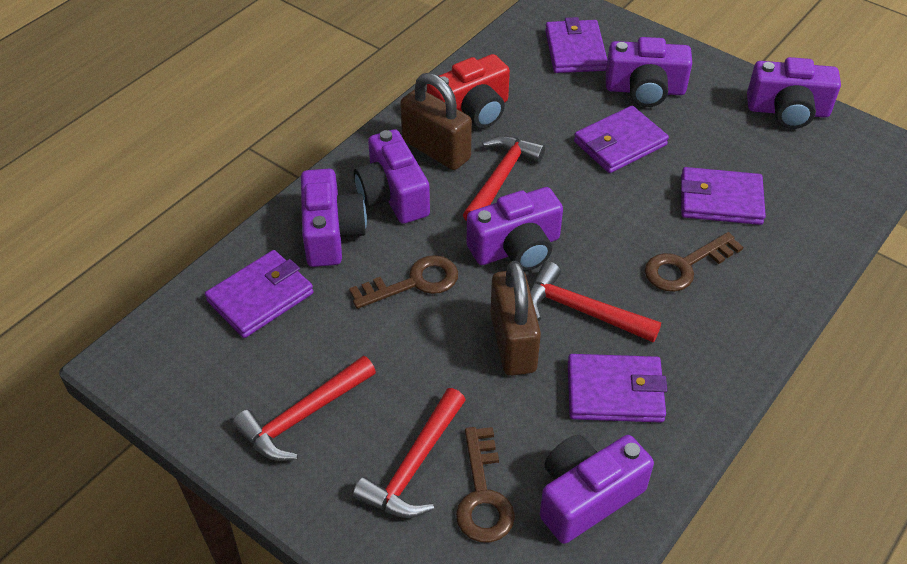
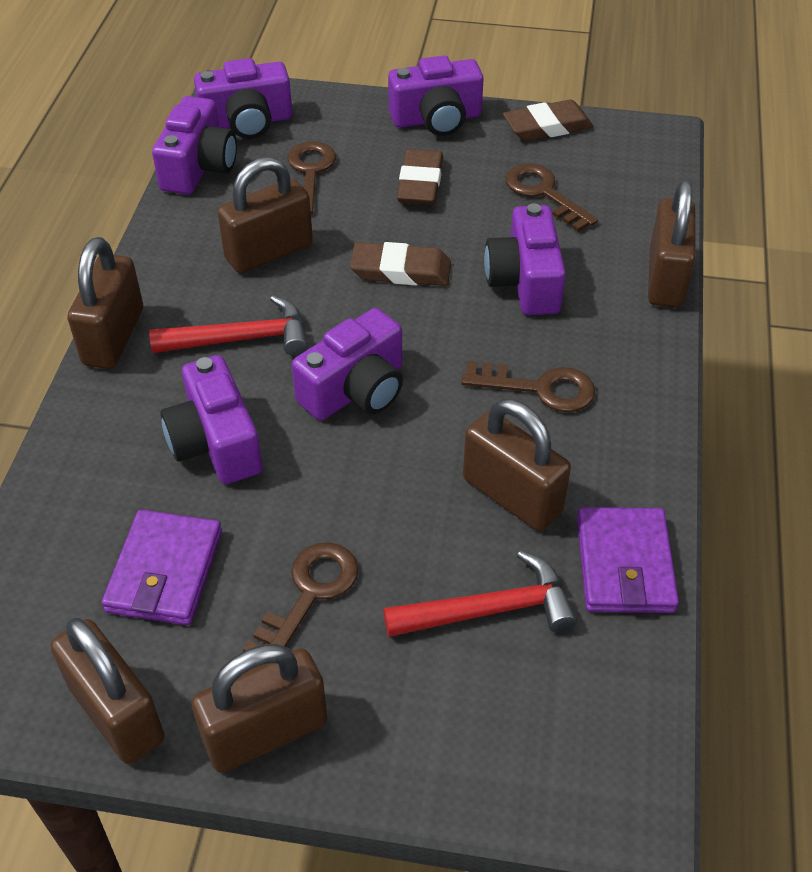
brown eraser: none = 0 -> [350,242,451,286] [397,149,443,205] [503,99,593,141] = 3
brown key: [349,255,458,309] [456,427,515,543] [645,232,743,292] = 3 -> [243,542,359,652] [287,141,336,214] [461,361,595,412] [505,163,598,232] = 4
brown padlock: [400,73,472,170] [490,261,541,376] = 2 -> [50,618,165,764] [67,237,143,369] [191,644,327,773] [217,157,313,273] [463,399,571,531] [648,180,695,308] = 6
purple wallet: [205,250,314,338] [545,17,607,73] [568,354,667,423] [574,106,669,173] [681,167,766,225] = 5 -> [102,509,222,625] [577,507,679,613] = 2
red camera: [427,54,510,128] = 1 -> none = 0
red hammer: [233,356,376,461] [353,388,466,518] [463,136,545,221] [529,262,661,342] = 4 -> [149,295,308,356] [383,551,577,637] = 2

